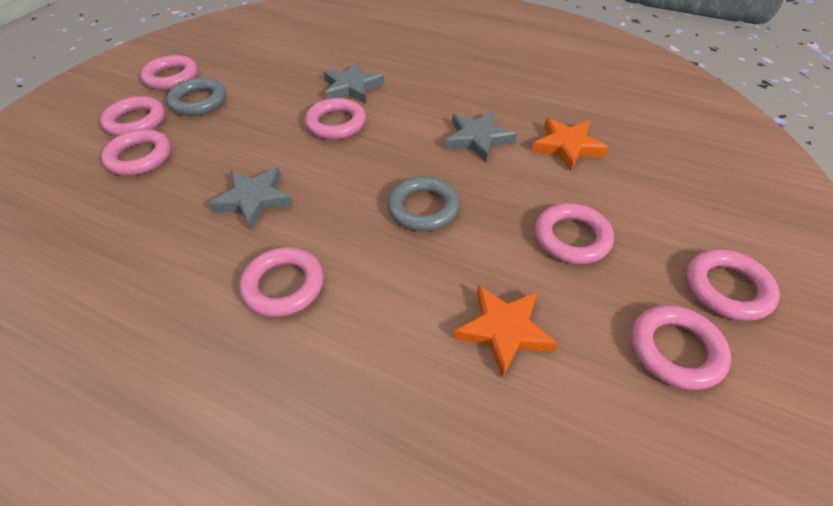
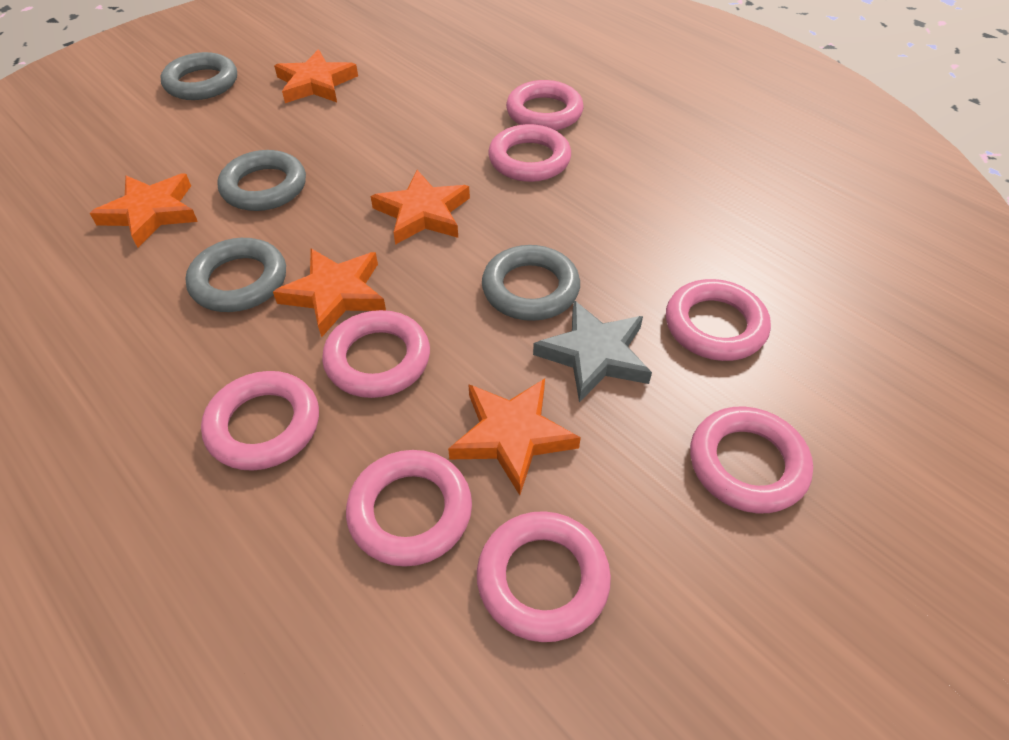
grey ring: [166,78,226,116] [387,176,460,231] = 2 -> [161,52,237,100] [185,238,286,312] [217,150,306,211] [482,245,580,321] = 4
grey star: [208,167,293,229] [323,62,385,104] [446,111,517,162] = 3 -> [533,300,652,402] = 1
orange star: [454,285,558,378] [532,118,609,171] = 2 -> [90,174,198,248] [273,249,386,338] [274,50,358,103] [371,170,470,245] [448,379,581,495] = 5

